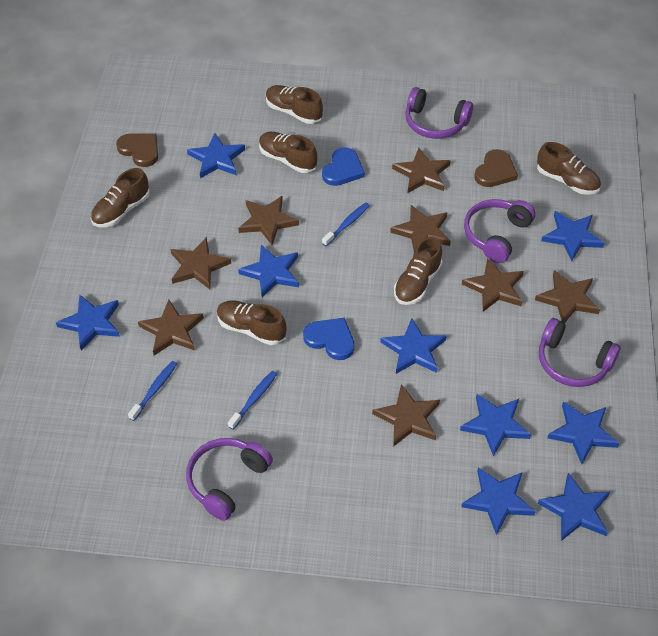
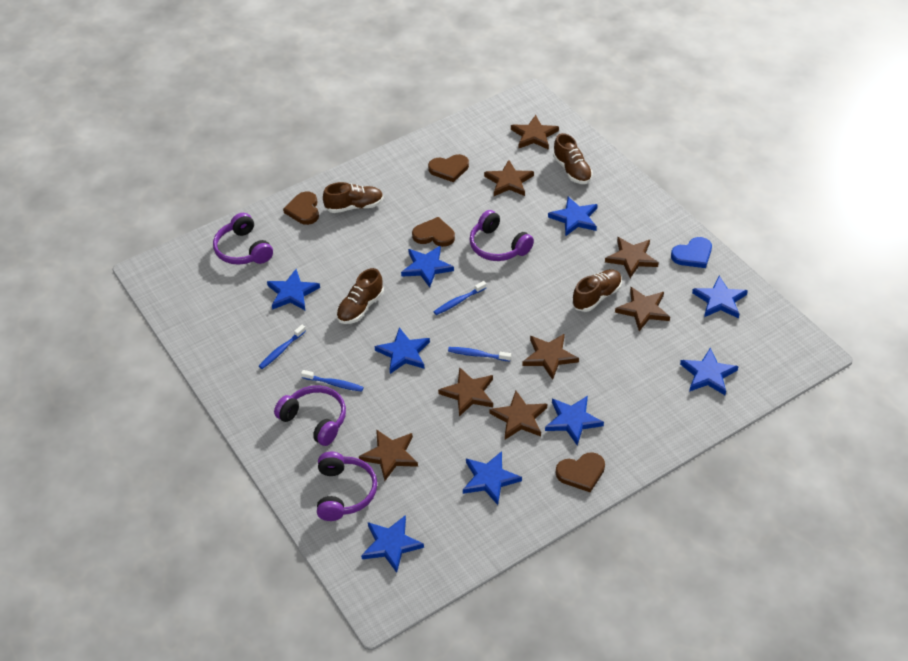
blue heart: [303,318,354,360] [322,147,365,186] = 2 -> [671,237,712,268] = 1
blue toothbrush: [128,361,177,421] [228,371,277,429] [322,203,370,246] = 3 -> [259,325,306,369] [301,370,364,392] [434,281,486,315] [448,347,511,362] = 4
brown heart: [116,134,158,167] [474,149,518,187] = 2 -> [283,192,319,225] [412,217,455,247] [428,154,469,182] [556,452,605,492] = 4
brown shoe: [91,168,150,227] [217,300,287,345] [259,132,317,173] [266,85,323,124] [394,237,443,305] [537,142,601,195] = 6 -> [323,182,384,213] [336,268,384,324] [553,133,593,184] [572,269,622,312] = 4

